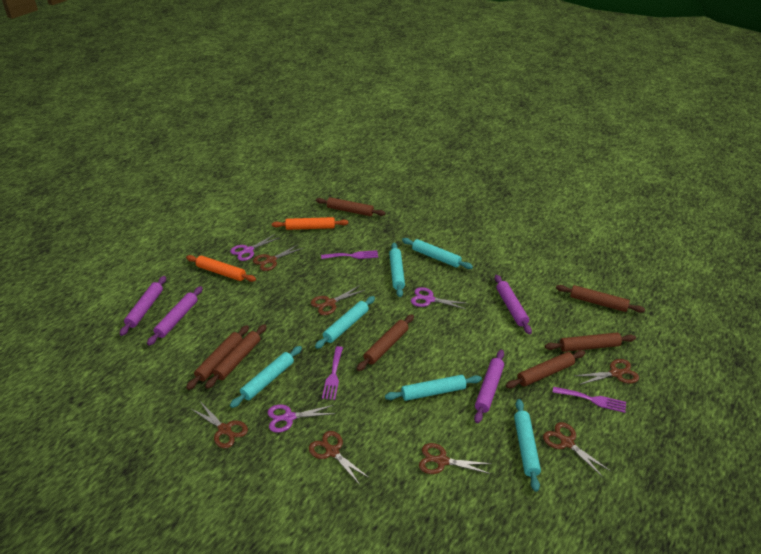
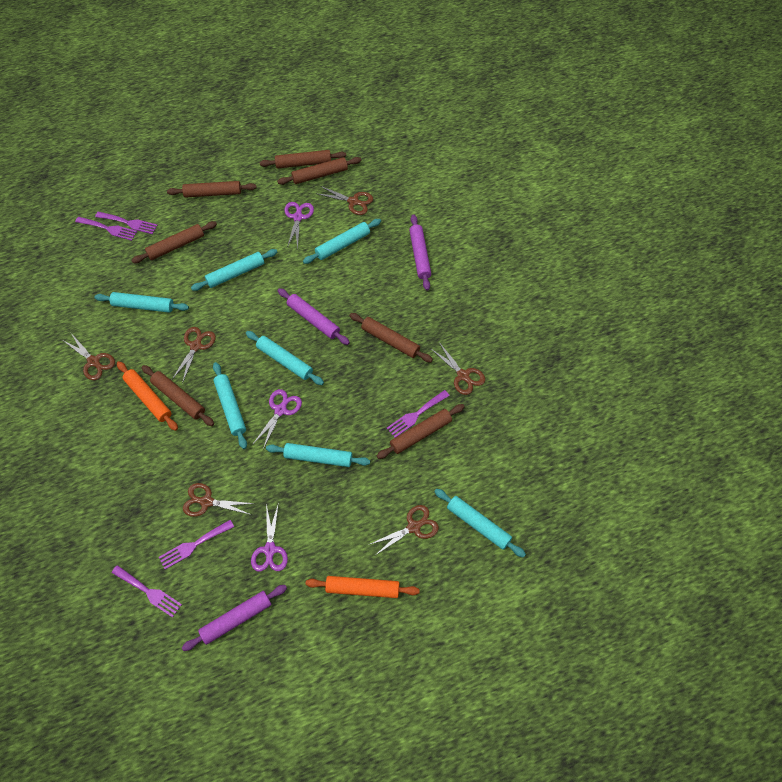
brown scissors: [191,403,248,448] [253,244,303,271] [309,431,369,485] [311,285,365,315] [419,443,492,474] [543,422,611,477] [574,359,639,385] = 7 -> [63,333,115,380] [172,327,216,384] [183,483,255,517] [315,186,373,215] [368,505,439,555] [430,342,485,395] = 6
purple fork: [321,250,378,259] [322,346,343,400] [552,387,626,413] = 3 -> [75,217,137,241] [95,212,158,234] [112,565,182,618] [159,520,234,570] [387,390,450,438] = 5
purple rolling pin: [120,276,166,336] [147,286,203,346] [474,350,504,423] [494,275,532,334] = 4 -> [182,585,287,651] [278,288,350,345] [409,215,431,291] = 3
turquoise rolling pin: [230,346,302,408] [315,296,375,349] [385,375,482,401] [389,243,405,297] [402,238,473,269] [514,399,541,492] = 6 -> [95,292,189,313] [191,249,277,291] [213,362,247,449] [246,331,324,385] [266,443,370,467] [303,219,381,264] [434,489,526,558] = 7

